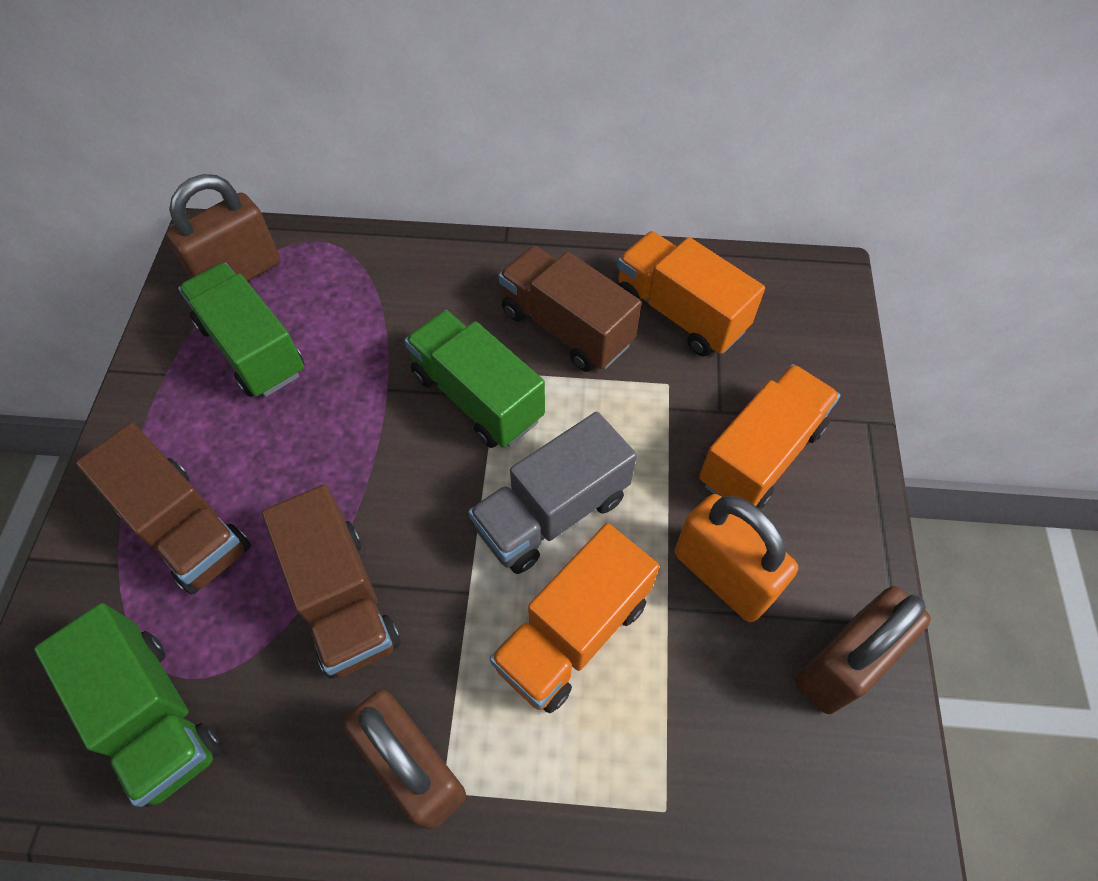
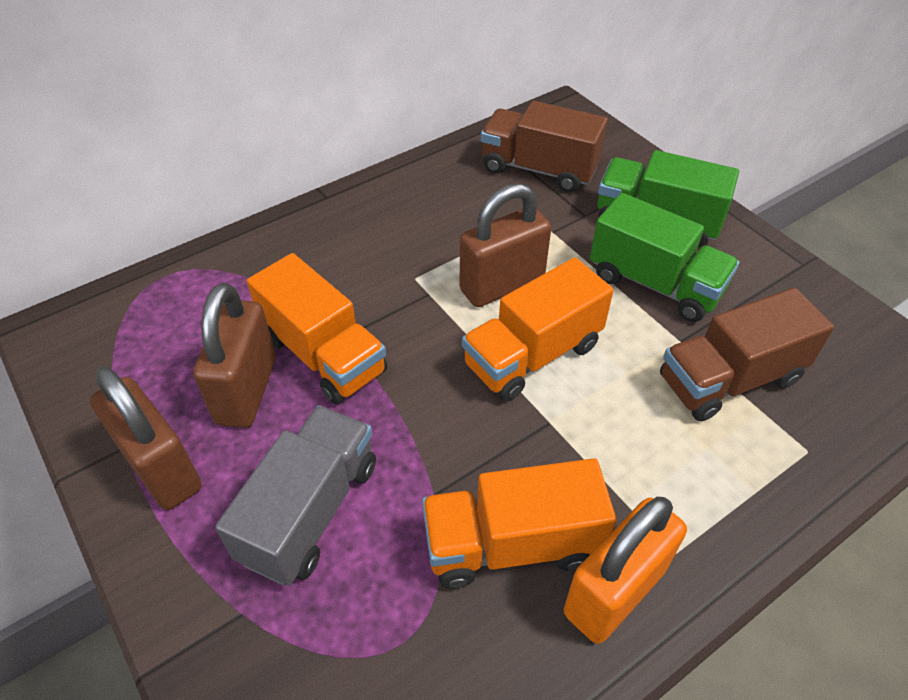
brown truck: [76,423,251,594] [262,485,400,679] [499,246,641,372] = 3 -> [481,101,608,192] [660,288,834,421] = 2
green truck: [34,603,222,807] [178,263,304,397] [405,310,545,448] = 3 -> [590,193,740,322] [598,150,739,247] = 2

